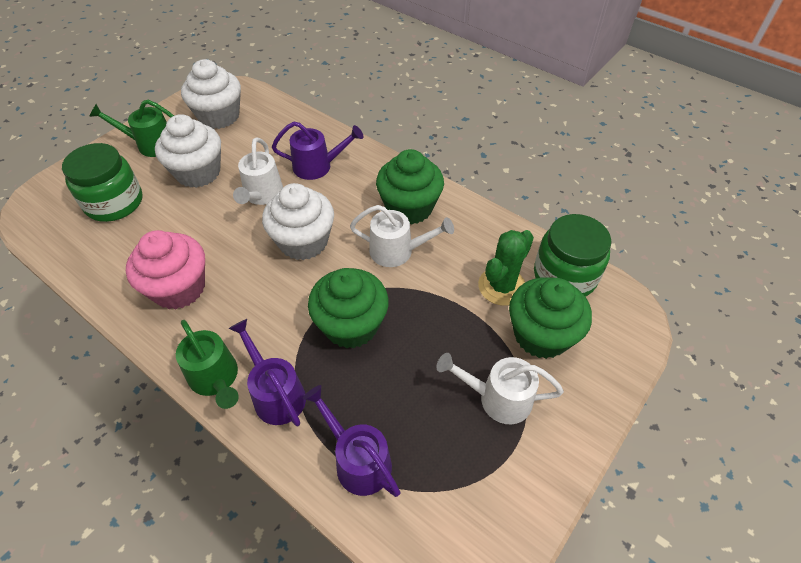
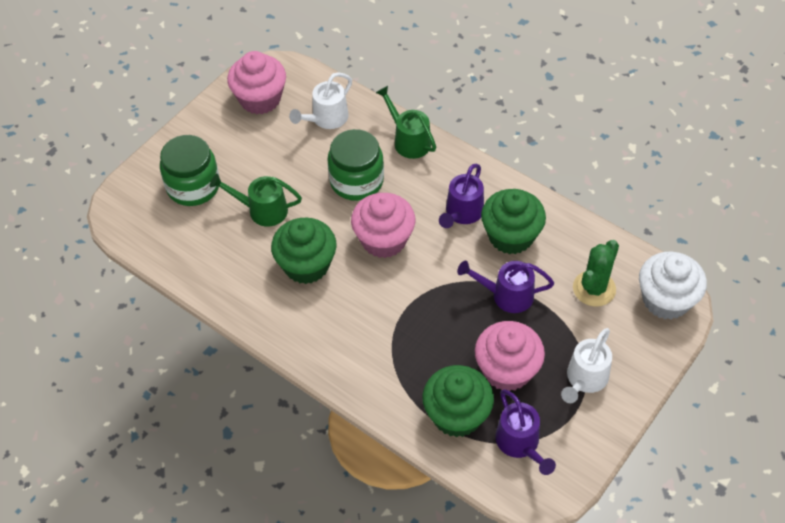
pink cupcake: [126,230,205,310] = 1 -> [227,51,286,114] [351,193,415,258] [475,321,545,391] = 3
white cupcake: [155,114,221,188] [181,59,241,129] [262,183,334,260] = 3 -> [639,252,707,320] = 1
white watering can: [233,137,283,205] [350,205,454,267] [437,353,564,424] = 3 -> [289,72,352,129] [561,328,612,403] = 2

